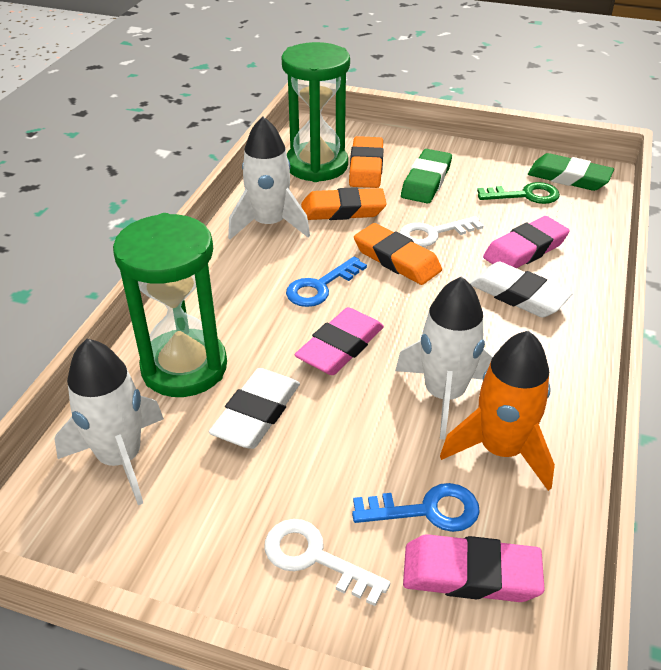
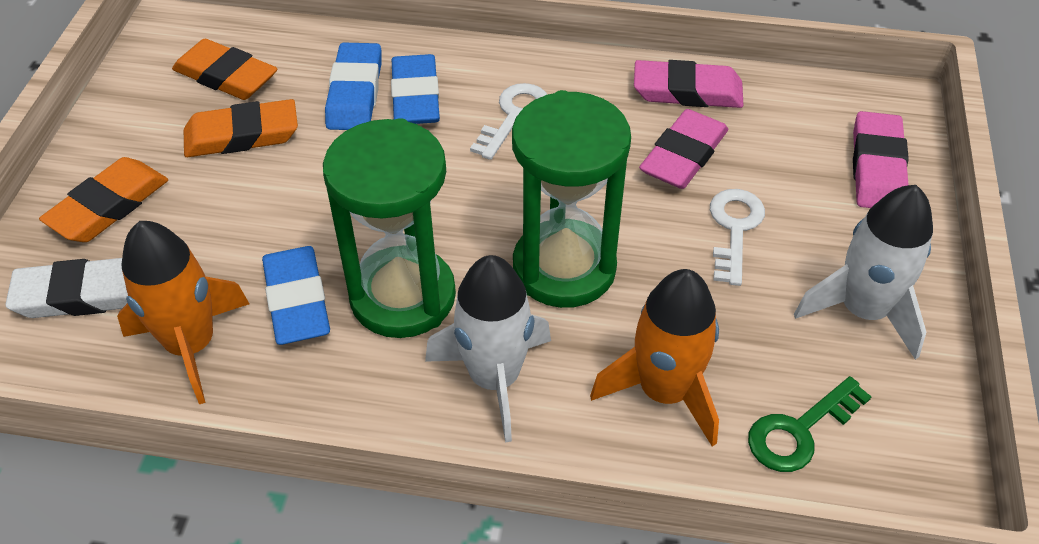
blue eraser: none = 0 -> [262,246,330,345] [325,42,381,130] [391,54,440,124] = 3
blue key: [286,257,367,307] [352,483,480,532] = 2 -> none = 0
green eraser: [401,149,452,204] [528,153,614,191] = 2 -> none = 0
orange rocket: [440,331,555,491] = 1 -> [117,221,249,404] [590,269,719,447] = 2
white eraser: [209,368,300,449] [470,262,573,318] = 2 -> [5,258,128,318] = 1
white rocket: [54,339,164,505] [228,116,310,239] [395,276,493,440] = 3 -> [425,255,551,443] [794,185,933,360] = 2

